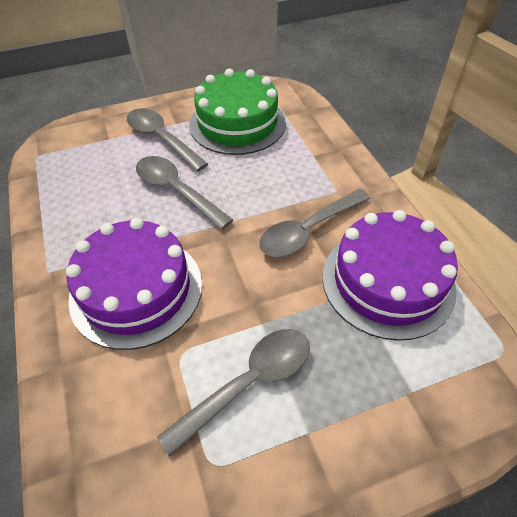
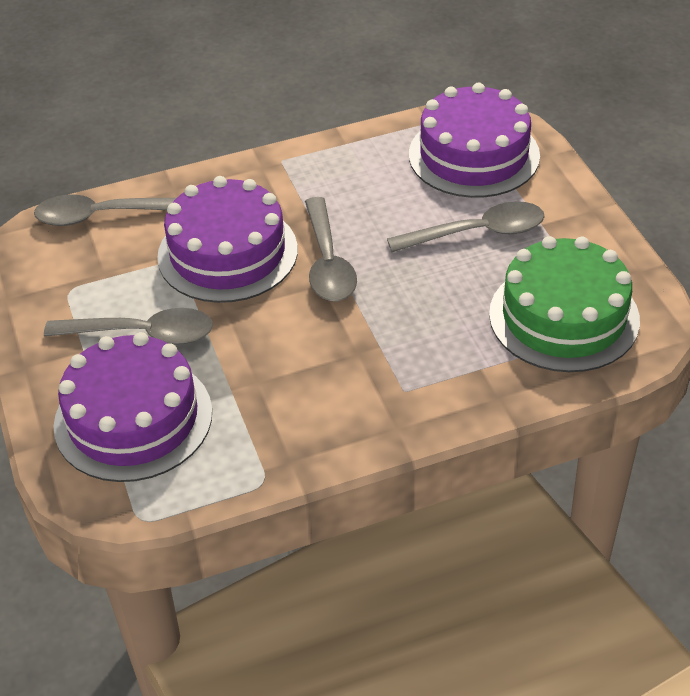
purple cake: [66,218,202,350] [322,210,458,341] = 2 -> [54,332,212,482] [157,176,298,303] [409,83,540,198] = 3

